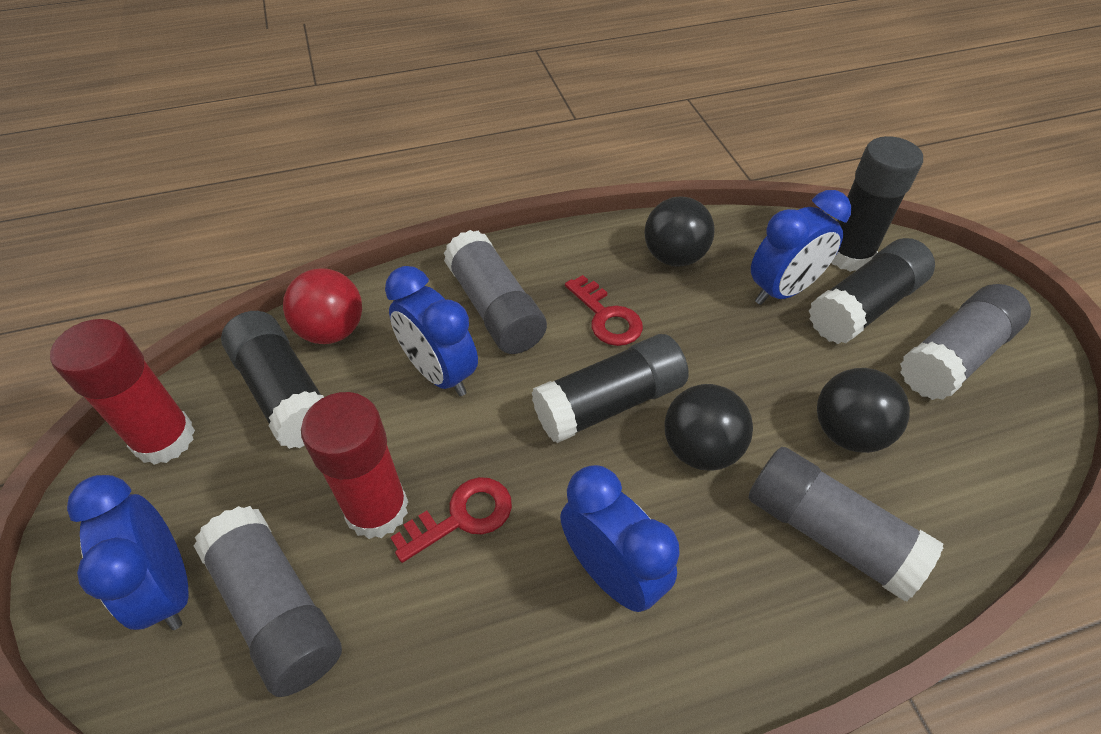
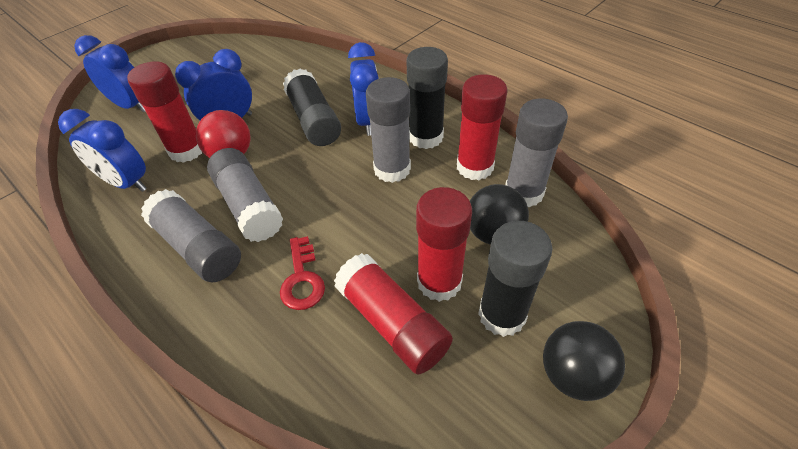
black ball: [645,196,715,267] [664,384,753,471] [817,368,910,453] = 3 -> [470,184,529,245] [543,321,625,401] = 2
black glue stick: [221,311,324,449] [532,334,689,443] [808,238,935,344] [831,136,923,272] = 4 -> [283,69,341,146] [407,47,448,149] [478,221,552,337] = 3
red glue stick: [50,319,195,465] [301,392,408,539] = 2 -> [127,61,202,163] [334,253,453,374] [416,187,472,302] [457,74,508,180] = 4
red key: [390,477,512,563] [565,275,643,346] = 2 -> [280,236,325,310] = 1

